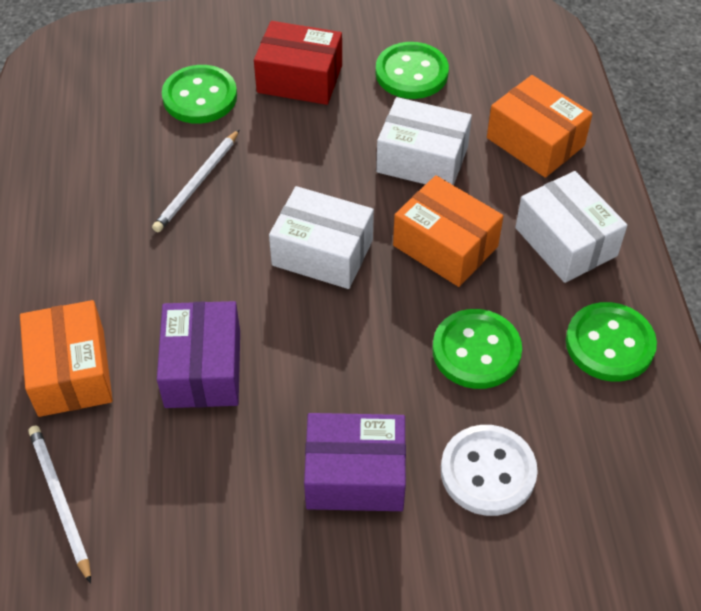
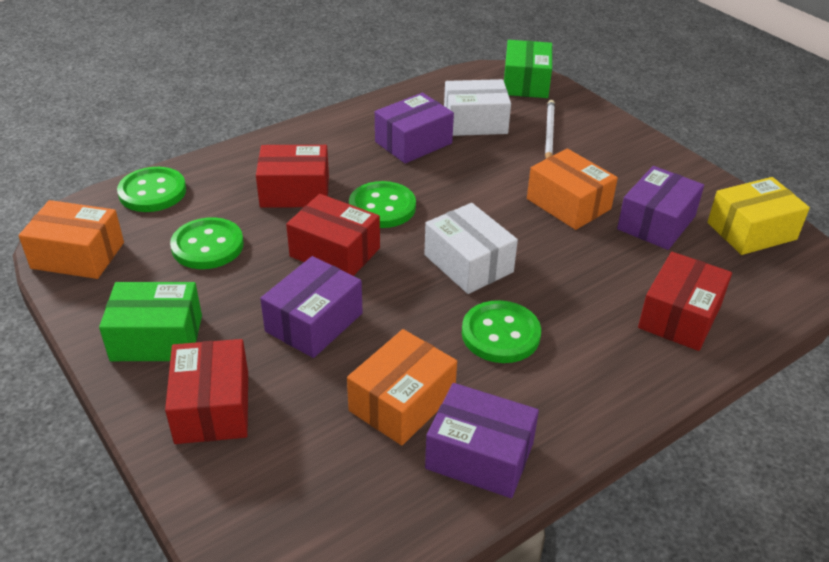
green box: none = 0 -> [99,282,202,361] [504,40,552,98] = 2
purple box: [157,301,240,408] [304,413,406,511] = 2 -> [260,256,363,358] [375,93,454,164] [425,383,539,498] [617,166,704,250] = 4
red box: [254,21,342,105] = 1 -> [165,339,248,444] [256,145,329,208] [286,194,380,276] [638,252,732,351] = 4
white box: [269,186,374,289] [376,97,472,185] [515,171,627,283] = 3 -> [424,203,518,294] [444,79,511,136] = 2
white button: [441,425,538,516] = 1 -> none = 0
white pencil: [28,426,91,584] [152,129,240,232] = 2 -> [545,100,555,158] = 1
yellow box: none = 0 -> [707,177,810,255] = 1

